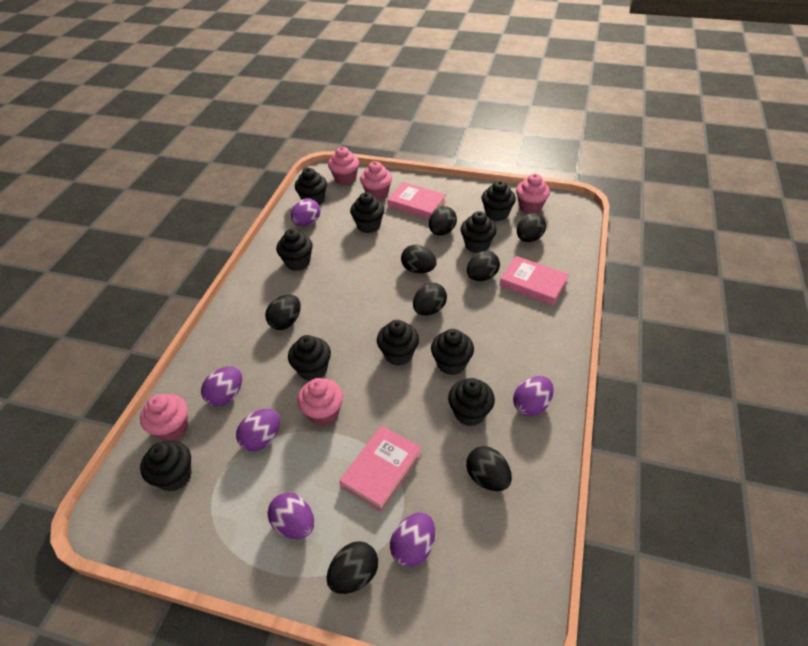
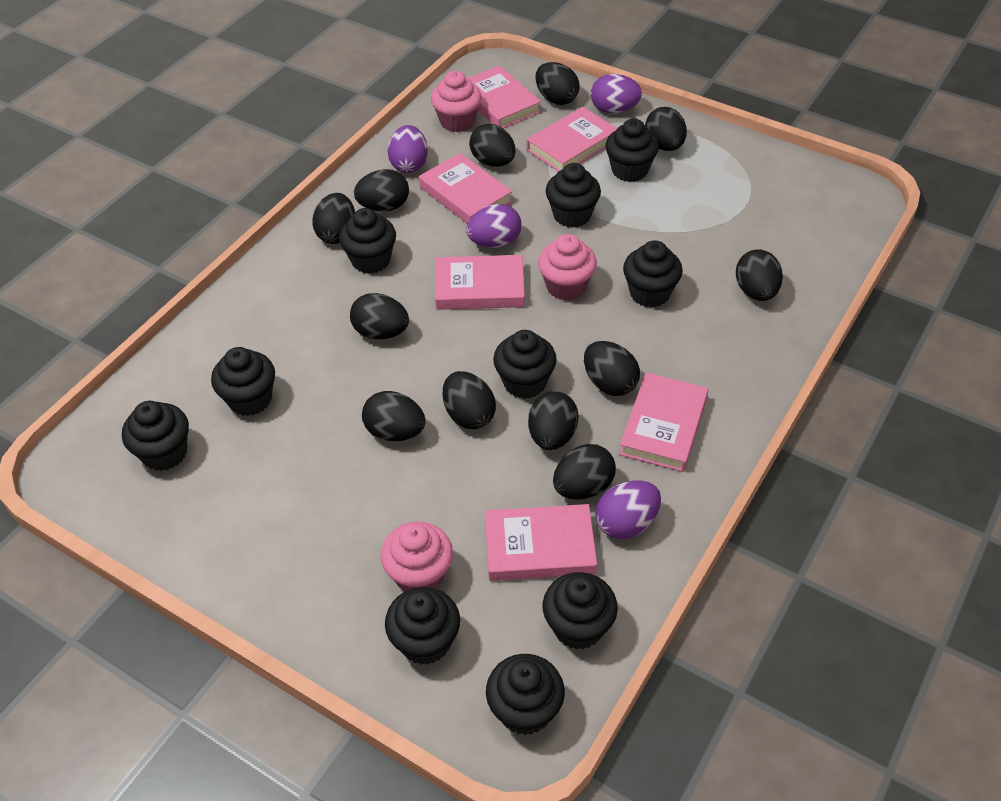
black egg: [265,295,301,330] [327,541,378,594] [401,245,437,274] [413,283,447,315] [429,206,457,236] [466,446,512,491] [467,251,500,281] [517,213,546,242] = 8 -> [312,193,355,244] [350,293,409,339] [354,169,409,212] [362,391,426,441] [443,371,496,429] [469,124,515,167] [528,391,579,450] [536,62,580,105] [553,444,616,500] [584,341,640,396] [645,107,687,151] [736,249,783,301] = 12
pink book: [340,426,422,512] [387,182,446,219] [500,256,569,305] = 3 -> [419,153,513,223] [435,255,525,310] [468,65,541,128] [485,504,597,581] [527,107,617,172] [619,373,708,472] = 6
pink cupcake: [140,394,188,441] [297,378,343,426] [328,147,359,185] [360,161,392,200] [516,174,550,214] = 5 -> [380,521,453,592] [431,71,481,132] [538,234,597,301] = 3
purple egg: [201,366,242,406] [236,409,280,451] [268,493,314,539] [291,198,321,226] [390,512,435,567] [513,376,554,416] = 6 -> [388,125,428,173] [466,204,522,248] [591,74,642,113] [595,481,661,539] = 4

